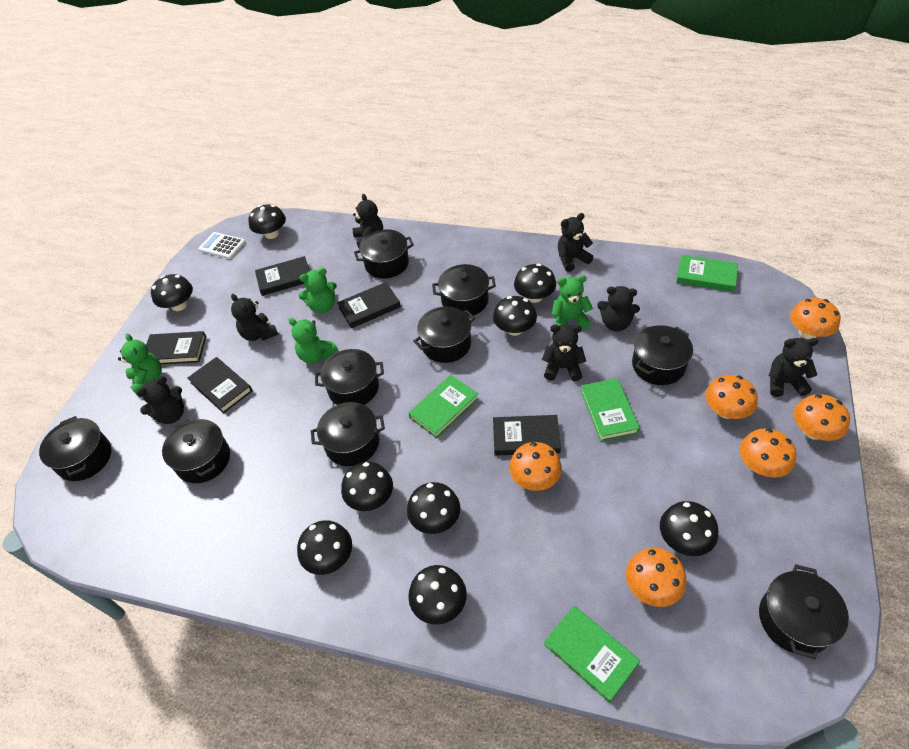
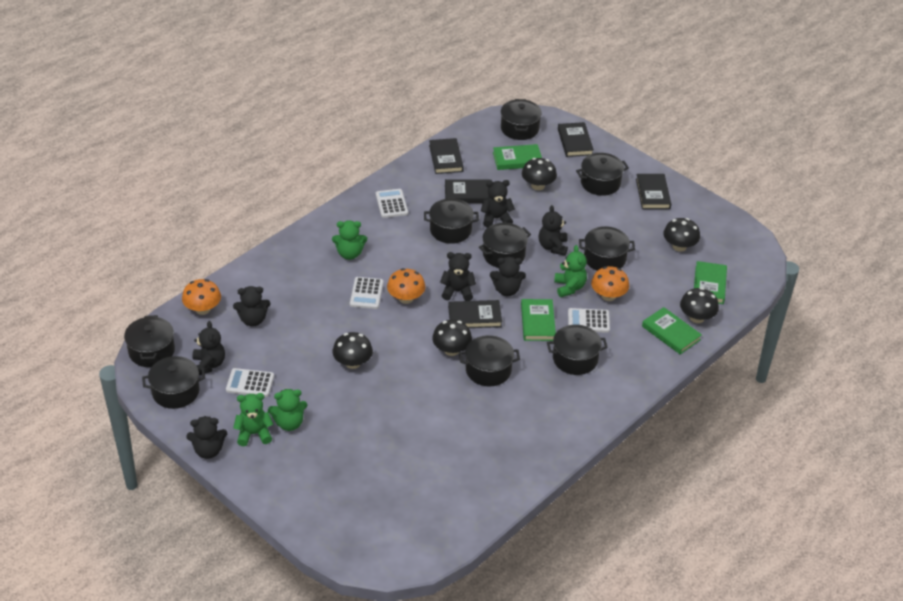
black mushroom: [151,274,193,311] [248,204,286,239] [297,520,352,575] [341,462,393,511] [407,482,460,534] [408,565,467,625] [493,296,537,336] [514,264,556,303] [660,501,718,556] = 9 -> [333,332,373,369] [432,320,472,356] [522,158,557,190] [663,218,700,252] [680,287,719,323] = 5
orange mushroom: [509,442,562,491] [626,548,686,607] [705,375,758,419] [740,428,797,478] [790,298,841,339] [793,394,850,441] = 6 -> [182,279,221,315] [387,268,426,304] [591,266,629,301] = 3
white calculator: [198,232,245,259] = 1 -> [226,368,274,397] [350,277,383,309] [376,189,408,218] [568,308,610,333] = 4

